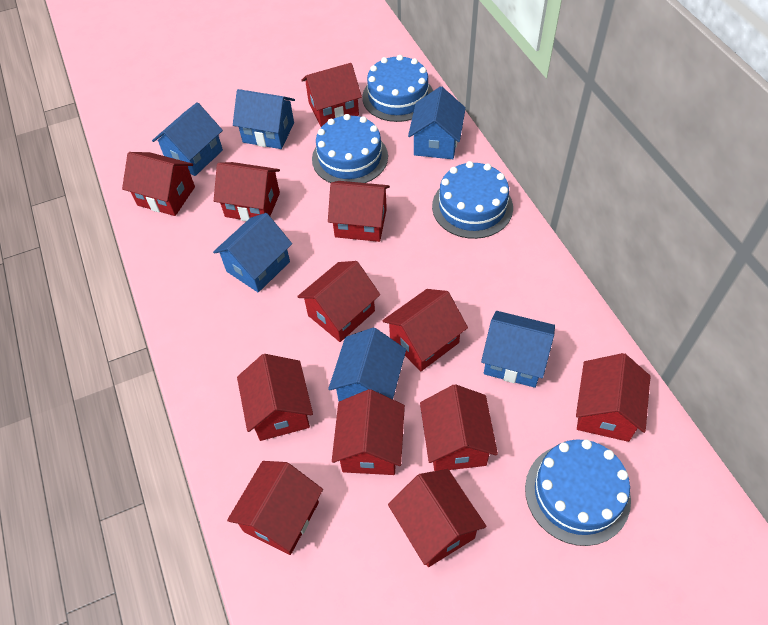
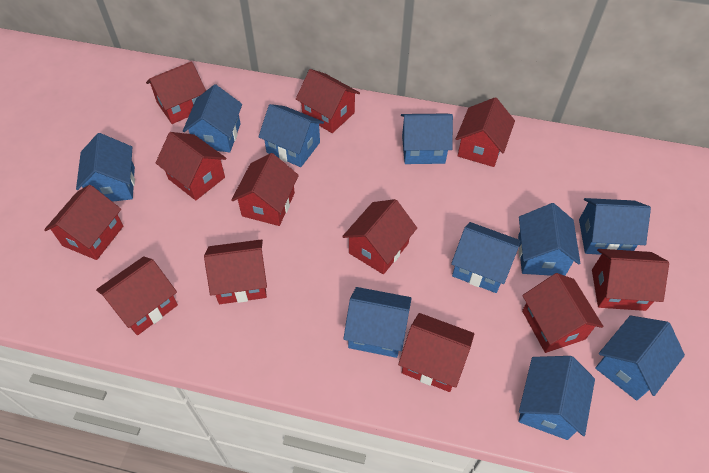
blue cake: [312,114,388,183] [362,55,433,122] [432,161,513,239] [525,439,631,546] = 4 -> none = 0
blue house: [152,102,223,176] [213,213,292,293] [233,89,295,149] [328,327,406,401] [408,86,466,159] [481,311,555,388] = 6 -> [76,133,135,202] [183,84,242,152] [258,104,324,167] [343,287,412,358] [401,114,453,164] [451,222,520,293] [518,203,580,276] [518,356,595,440] [579,198,651,255] [595,316,685,401] = 10

